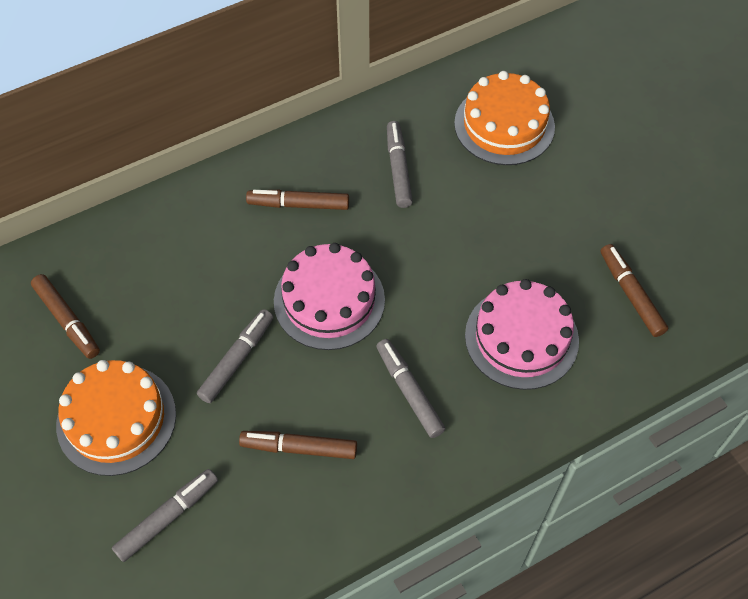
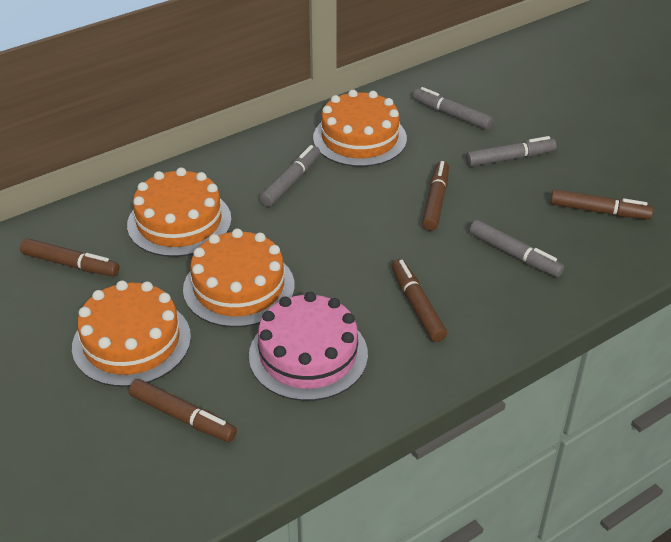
brown marker: [31,274,100,359] [239,431,357,459] [246,190,349,210] [601,244,668,337] = 4 -> [20,238,119,276] [129,379,237,442] [391,259,447,342] [422,161,449,231] [550,189,653,219] = 5
orange cake: [56,360,176,476] [454,71,555,165] = 2 -> [72,280,191,387] [127,168,232,257] [183,229,295,327] [313,90,407,167] = 4
pink cake: [274,243,385,350] [465,279,579,390] = 2 -> [249,292,368,401] = 1

